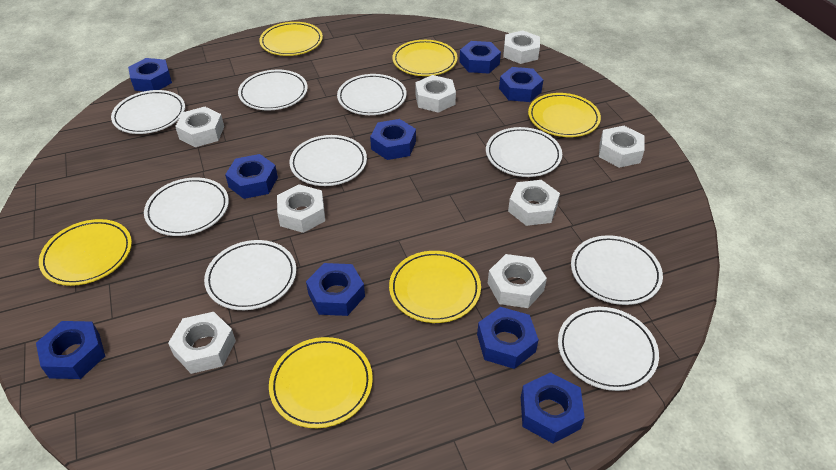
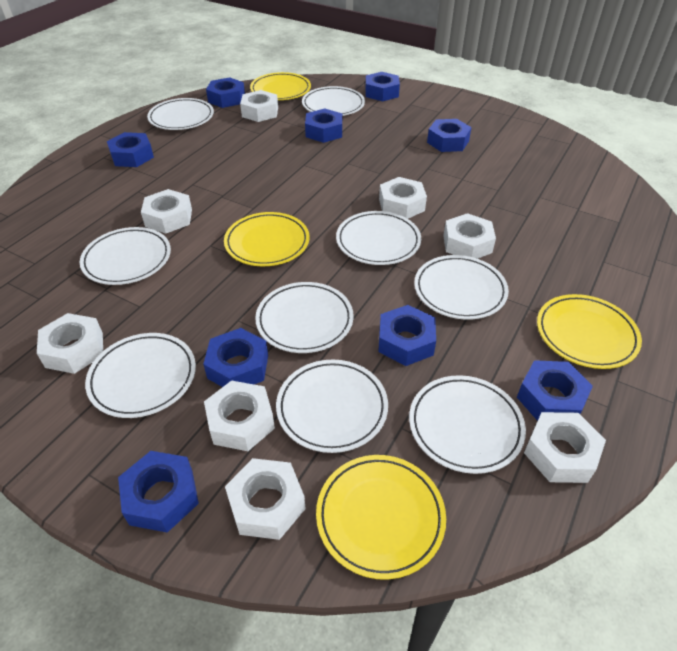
yellow plate: [39,219,132,286] [259,22,323,56] [269,337,373,428] [389,251,481,323] [392,40,458,76] [528,93,601,137] = 6 -> [224,212,309,266] [250,72,311,100] [316,455,446,580] [537,294,642,369] = 4

